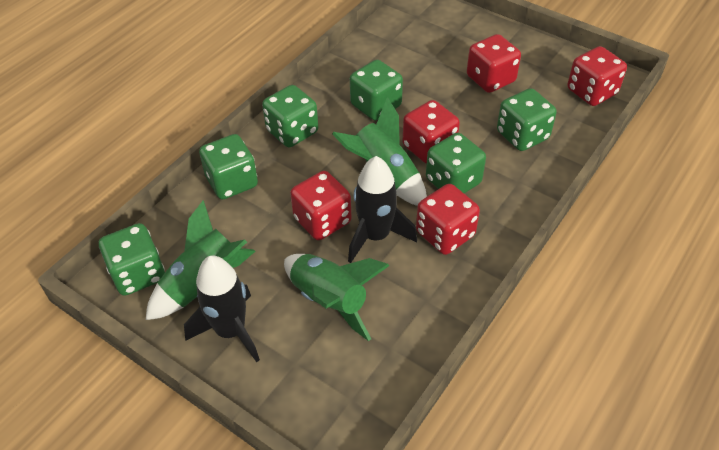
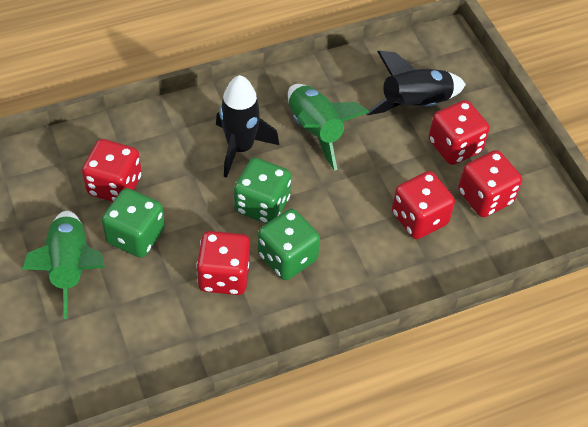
green dice: [99,223,165,296] [199,134,258,200] [262,85,318,147] [350,60,403,120] [426,133,486,193] [497,88,557,151] = 6 -> [102,188,165,258] [234,158,291,224] [258,209,320,280] = 3
green rocket: [146,200,255,320] [284,254,390,341] [332,97,427,206] = 3 -> [22,211,105,319] [288,84,369,170] = 2

